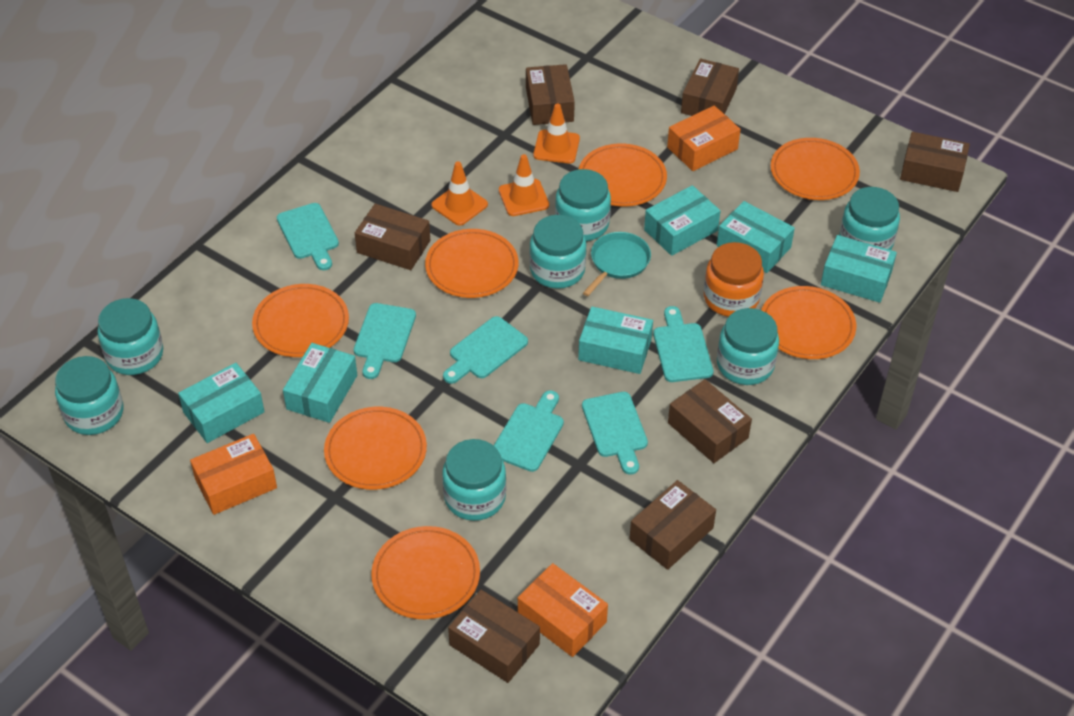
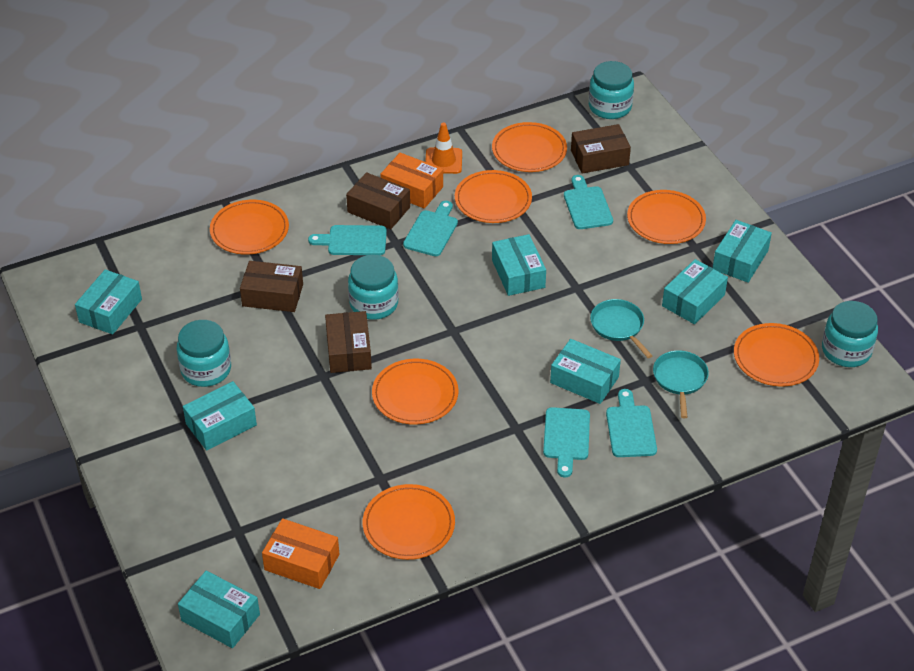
brown box: [355,204,430,270] [448,590,540,683] [526,64,575,125] [629,480,716,570] [668,379,752,463] [681,58,739,116] [900,132,970,192] = 7 -> [240,261,303,312] [325,311,372,373] [346,172,410,229] [571,124,631,173] = 4
orange box: [190,434,277,515] [518,563,608,657] [667,106,741,171] = 3 -> [262,518,339,589] [380,153,443,209] = 2
orange jar: [704,242,764,317] = 1 -> none = 0
orange traffic cone: [432,161,488,226] [499,154,549,216] [533,103,580,164] = 3 -> [425,122,462,174] = 1
turquoise box: [178,363,264,443] [283,343,357,423] [578,306,653,374] [644,185,720,256] [717,201,795,273] [821,235,897,303] = 6 -> [75,269,142,334] [178,571,260,648] [183,381,257,451] [492,234,546,296] [550,339,621,404] [662,259,728,324] [713,220,772,283] = 7
turquoise cutting board: [277,203,339,270] [354,303,416,379] [443,316,528,384] [494,390,564,472] [582,392,648,475] [653,306,713,382] = 6 -> [308,225,387,255] [403,201,458,256] [543,407,590,478] [564,175,613,229] [606,389,657,457] = 5
turquoise jar: [55,356,123,435] [98,298,163,375] [442,439,506,521] [529,215,587,289] [555,169,611,241] [717,308,779,385] [839,187,900,250] = 7 -> [177,320,231,387] [348,255,399,320] [589,61,634,119] [822,301,878,367] = 4
turquoise pan: [583,232,651,296] = 1 -> [590,299,652,358] [653,350,709,418] = 2

